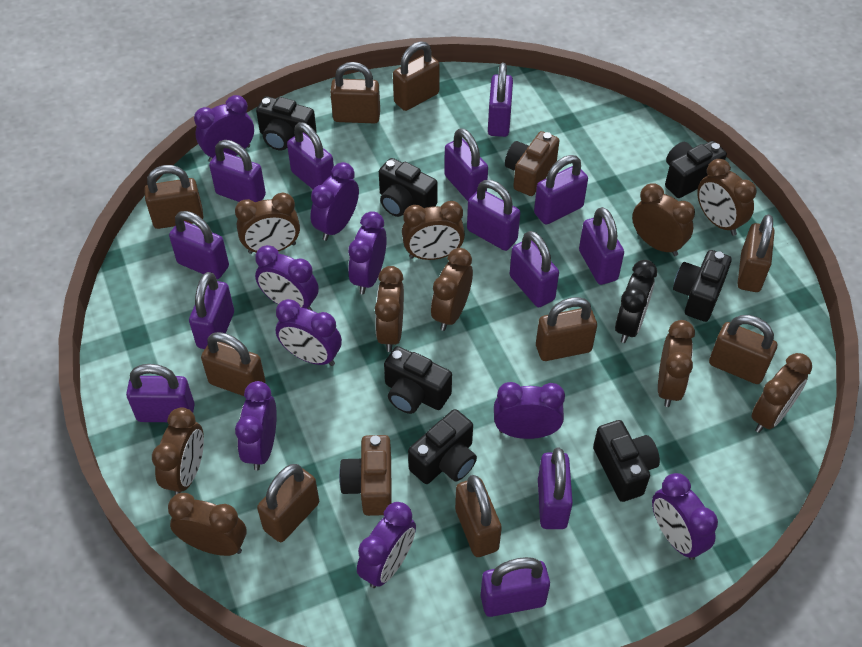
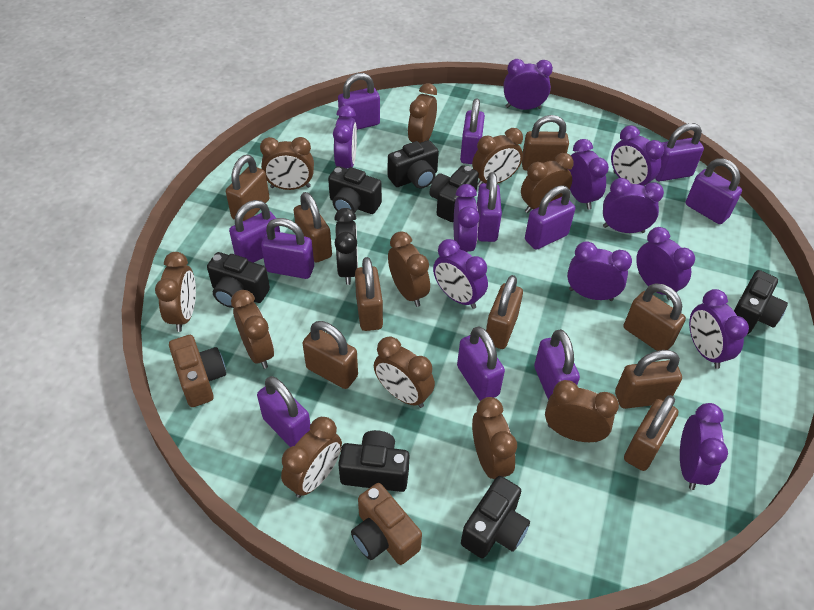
brown clock: [152,407,204,495] [168,493,247,556] [235,193,300,254] [375,266,404,352] [402,201,465,260] [431,248,473,331] [632,183,695,256] [658,320,695,407] [697,159,756,236] [751,353,812,433] = 10 -> [155,252,196,332] [231,290,274,369] [260,137,314,190] [281,417,342,498] [374,337,435,408] [388,231,430,307] [408,83,437,143] [472,128,523,186] [472,397,517,480] [521,153,574,213] [545,380,619,442] = 11
purple clock: [194,95,254,162] [235,381,277,471] [255,245,319,310] [276,299,342,366] [310,162,359,241] [348,211,387,294] [357,502,416,588] [494,382,565,439] [652,473,718,560] = 9 -> [333,105,357,169] [433,239,488,309] [454,184,480,252] [504,59,553,110] [567,241,632,301] [568,139,609,210] [603,178,664,233] [611,125,664,186] [636,227,695,300] [680,403,728,490] [689,289,749,369] = 11
purple padlock: [126,364,195,422] [169,211,229,279] [189,272,234,349] [209,140,266,202] [287,122,334,189] [444,128,488,201] [467,180,520,251] [481,557,550,617] [488,63,513,137] [510,231,559,307] [534,155,588,224] [538,448,573,529] [579,207,624,285] = 13 -> [229,200,280,263] [257,376,311,447] [261,218,314,279] [338,73,380,130] [457,326,505,401] [460,98,485,164] [477,172,502,242] [525,185,575,250] [534,329,580,400] [655,123,704,181] [686,158,742,224] = 11

